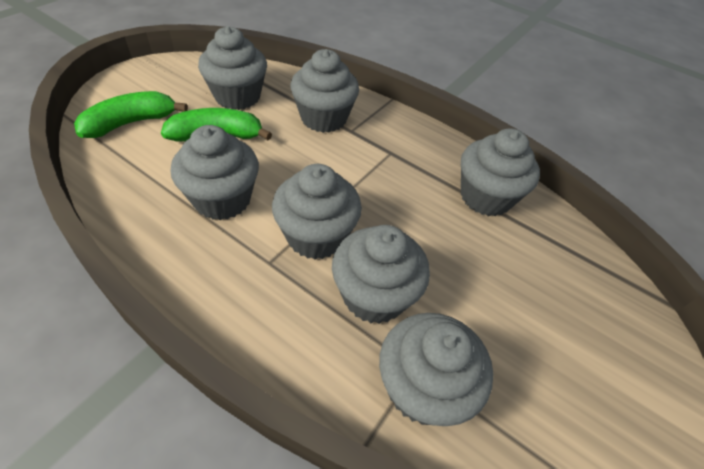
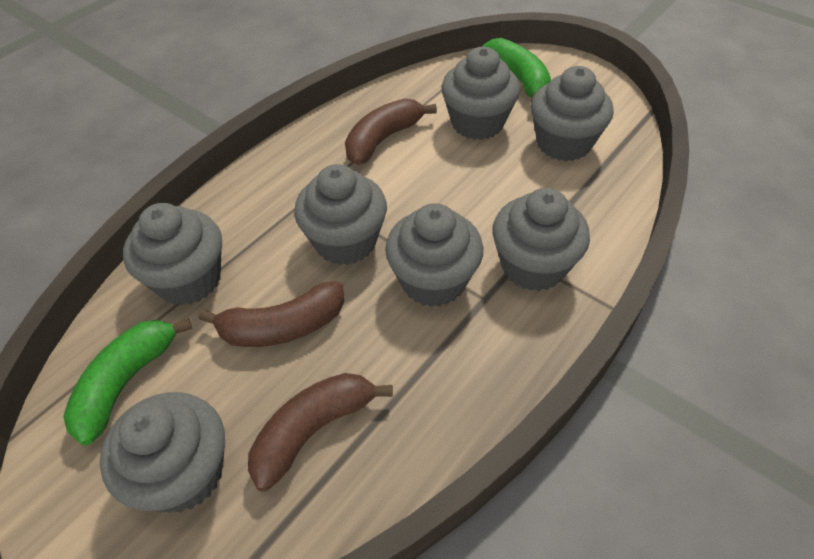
brown banana: none = 0 -> [199,281,344,347] [248,373,393,491] [345,98,437,165] = 3

